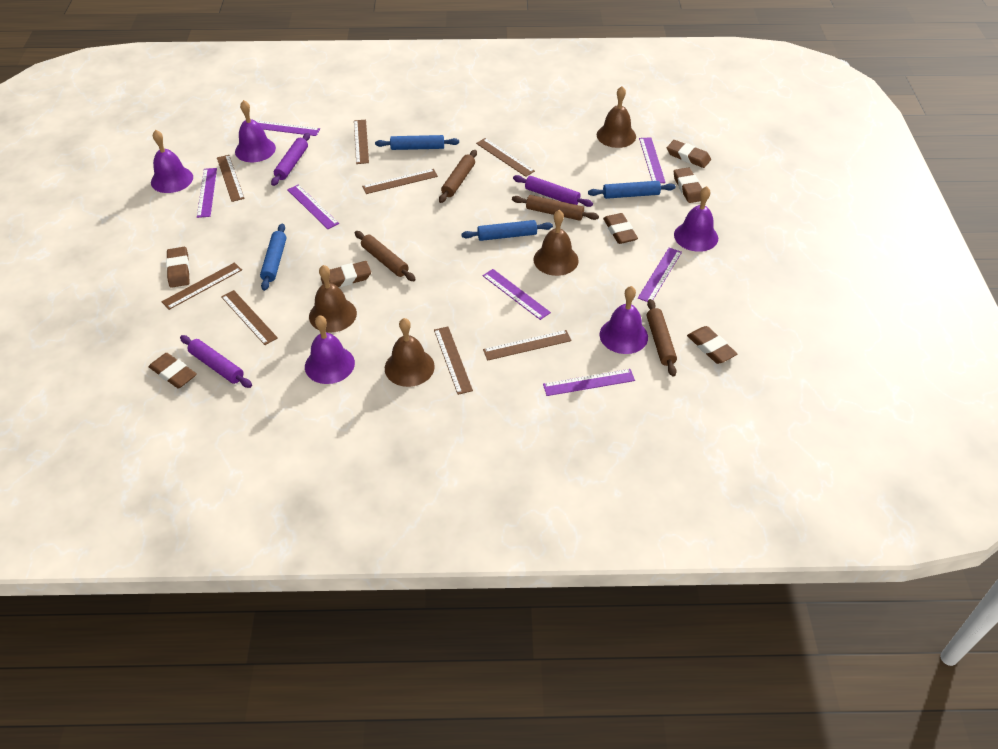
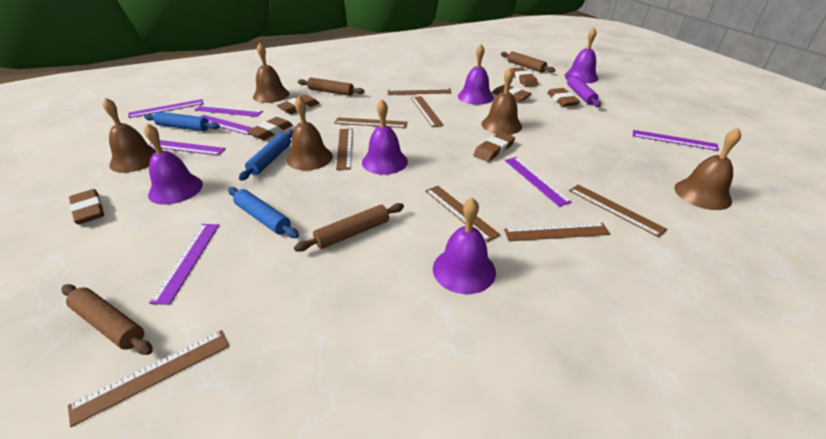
blue rolling pin: [260,224,287,291] [375,135,459,150] [461,220,553,241] [588,181,676,199] = 4 -> [144,112,220,131] [228,187,299,238] [239,130,294,181] = 3
brown bell: [309,265,357,333] [385,318,435,387] [533,210,579,276] [597,86,636,148] = 4 -> [103,97,156,173] [253,43,290,103] [287,96,333,171] [481,68,522,135] [674,128,741,210] = 5
purple rolling pin: [180,335,252,388] [271,133,310,186] [513,175,593,207] = 3 -> [566,74,601,107] = 1

